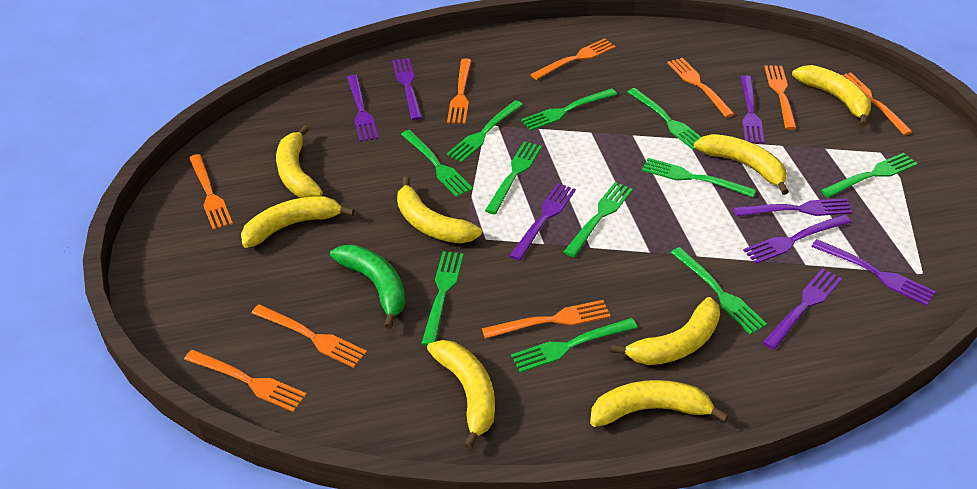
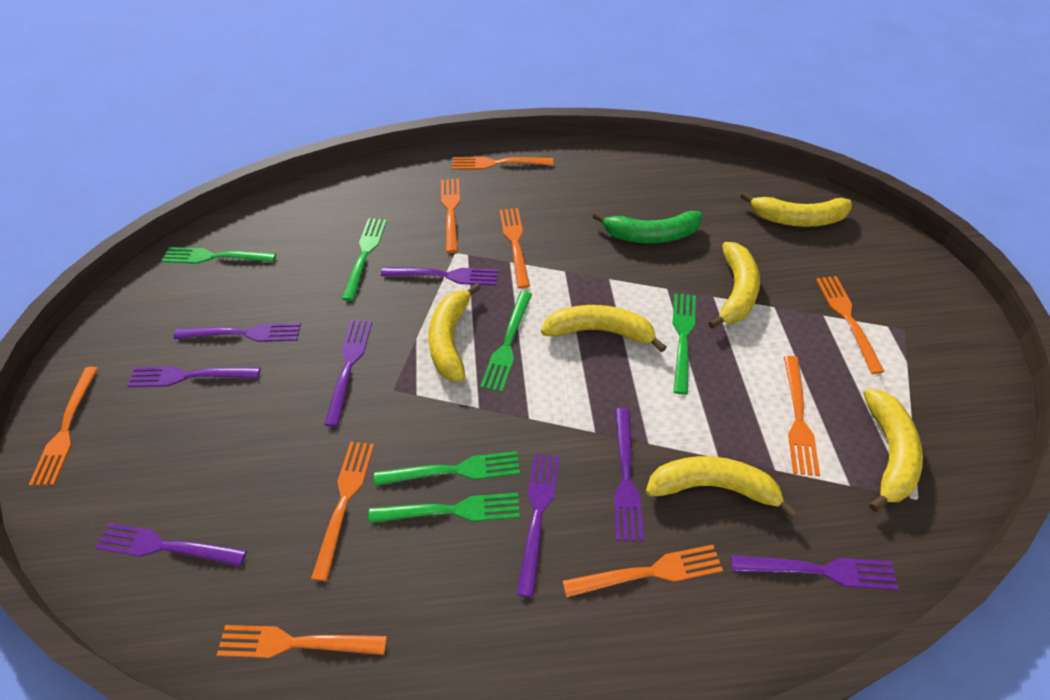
green fork: [401,130,473,197] [421,251,464,346] [447,100,523,162] [485,141,542,214] [511,318,638,373] [521,88,617,131] [564,182,633,257] [628,88,701,150] [642,158,756,197] [671,247,767,334] [821,153,918,198] = 11 -> [162,247,276,264] [342,218,387,301] [368,493,520,523] [374,451,520,486] [480,291,532,392] [673,293,696,395] = 6
yellow banana: [241,196,355,248] [276,125,323,198] [397,177,482,244] [427,340,495,450] [590,380,729,427] [610,297,720,365] [694,134,789,195] [792,65,871,126] = 8 -> [428,283,481,381] [541,305,666,352] [646,456,798,519] [708,242,760,329] [740,192,852,227] [863,388,923,512] = 6

